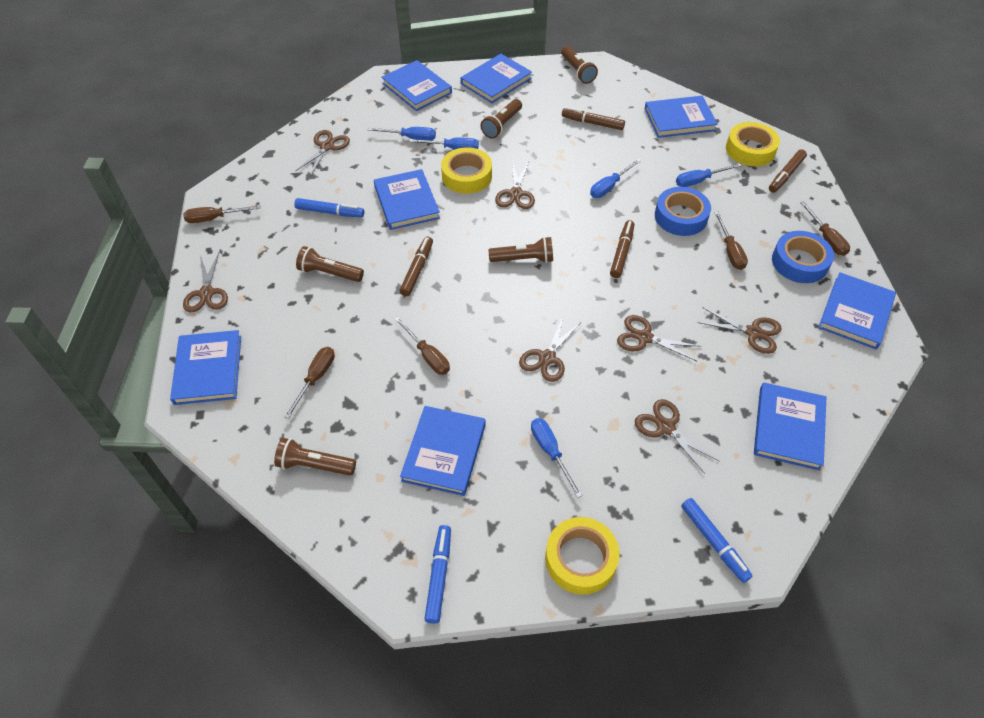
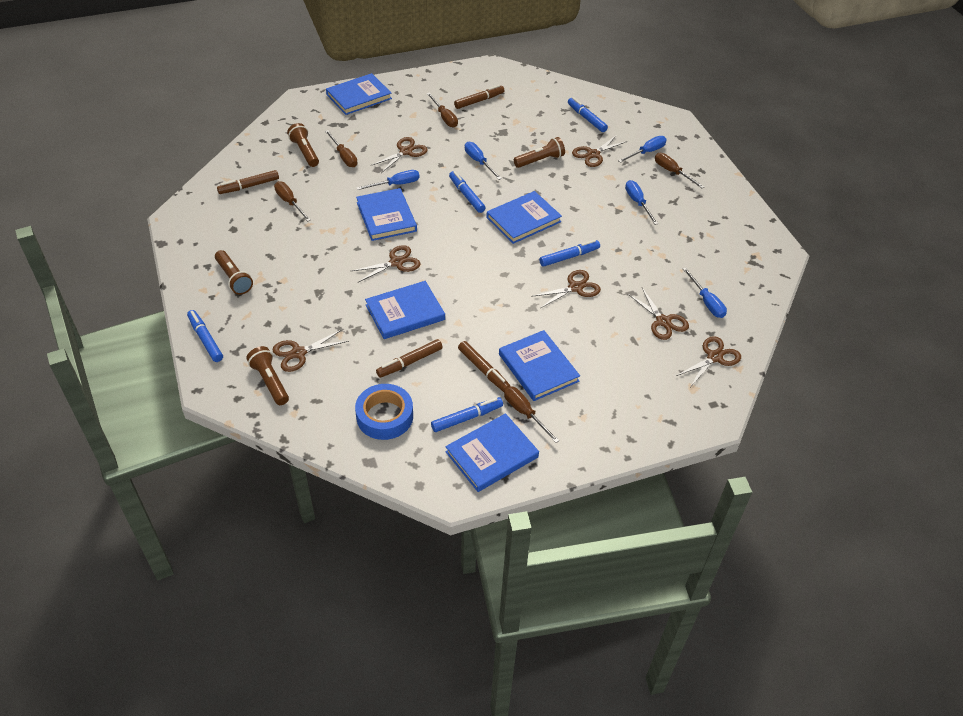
blue book: [170,330,241,405] [374,169,440,230] [381,60,452,111] [400,406,486,496] [461,54,532,103] [644,96,718,138] [754,383,826,471] [818,272,896,349] = 8 -> [326,73,392,115] [356,188,417,241] [365,281,445,339] [445,413,539,492] [486,191,562,244] [499,330,580,401] = 6
blue marker: [294,198,364,218] [425,525,451,624] [681,498,752,583] = 3 -> [187,310,223,362] [431,397,503,432] [449,171,486,213] [539,240,600,267] [568,97,608,132] = 5
blue tape: [655,187,711,236] [772,231,834,283] = 2 -> [355,384,413,440] = 1
brown flashlight: [274,438,356,475] [296,246,364,282] [480,99,522,139] [489,237,553,263] [561,46,598,84] = 5 -> [215,250,253,295] [246,346,289,405] [287,123,319,167] [514,137,565,168] = 4
yellow tape: [441,147,492,194] [545,517,620,595] [726,122,780,166] = 3 -> none = 0

